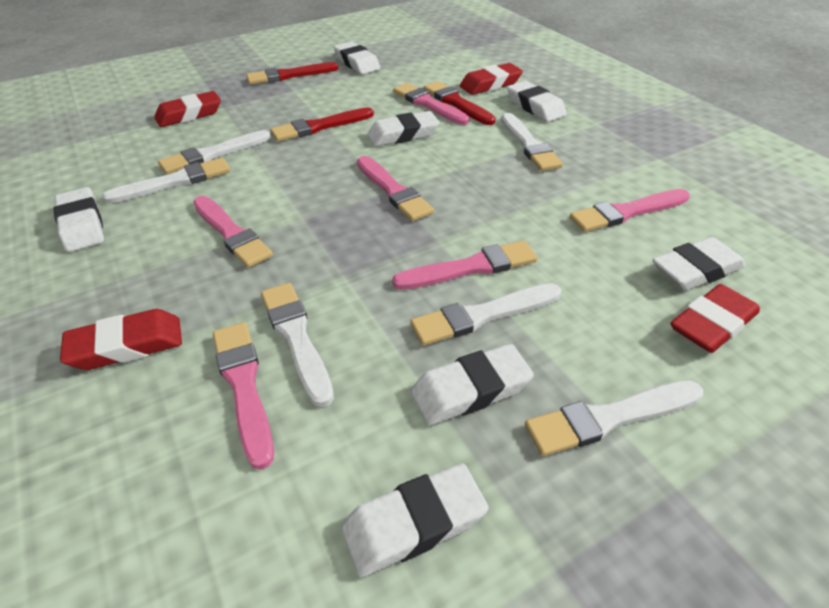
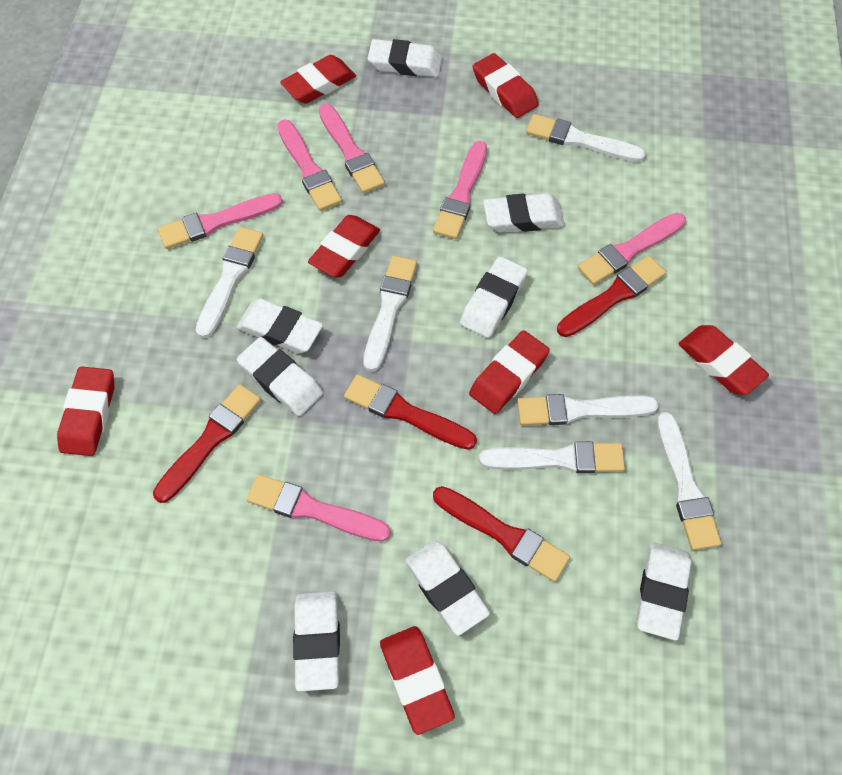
red brush: [246,62,339,85] [270,107,374,141] [423,81,496,125] = 3 -> [153,384,261,503] [344,374,477,450] [433,486,570,582] [557,255,666,337] = 4
red eraser: [60,309,182,370] [154,91,221,127] [460,63,523,95] [671,284,760,353] = 4 -> [57,366,115,456] [280,55,356,104] [308,215,380,277] [380,626,455,735] [469,330,550,414] [472,53,539,118] [678,325,769,395] = 7
white eraser: [53,187,104,252] [333,42,380,74] [342,463,488,577] [367,111,440,146] [411,344,534,425] [507,81,567,122] [653,237,745,290] = 7 -> [236,299,323,354] [237,337,323,416] [293,591,340,691] [368,39,442,77] [405,540,490,636] [460,256,528,338] [483,193,564,233] [636,542,691,640] = 8

